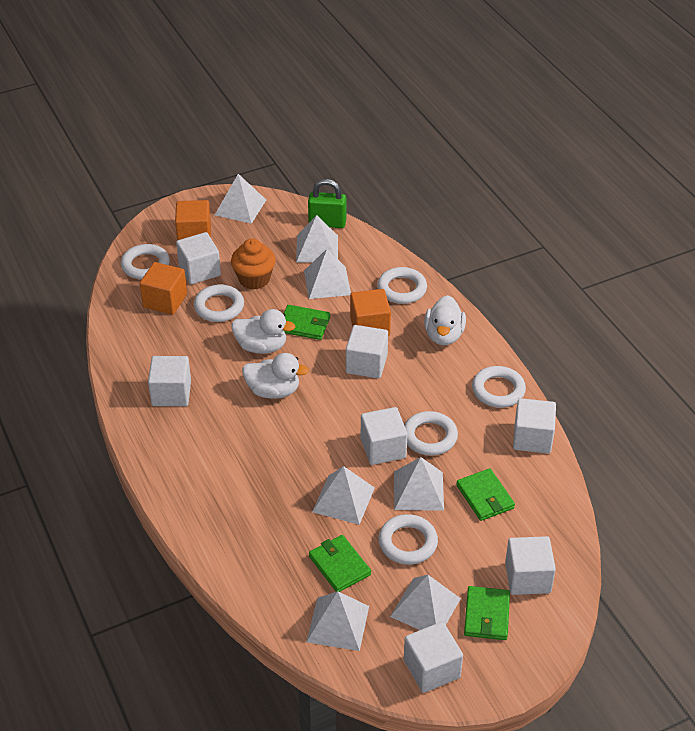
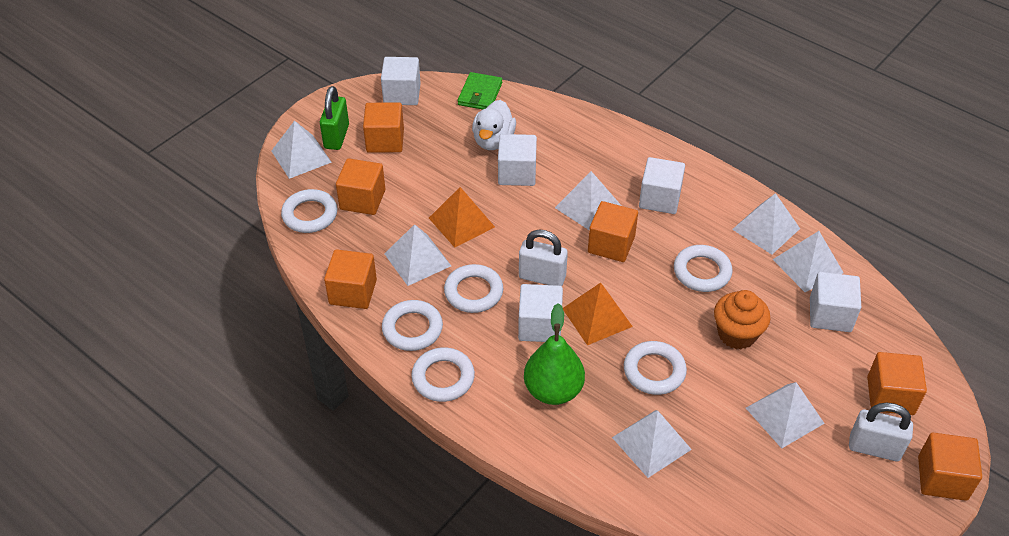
green pear: none = 0 -> [524,303,585,405] = 1
green wallet: [284,305,330,340] [309,535,371,592] [456,468,515,521] [464,586,510,640] = 4 -> [458,72,502,110] = 1
orange cube: [140,262,187,315] [175,200,211,240] [350,289,391,336] = 3 -> [324,249,377,309] [336,158,385,215] [363,102,404,153] [588,201,638,262] [867,352,927,415] [918,433,982,501] = 6
orange pyramid: none = 0 -> [429,187,495,248] [563,283,633,345] = 2
white cube: [148,356,191,406] [176,232,221,284] [346,325,388,379] [361,407,408,465] [404,622,463,693] [505,536,556,595] [513,398,556,454] = 7 -> [381,57,421,105] [498,134,537,186] [518,284,563,342] [639,157,685,214] [810,272,861,332] = 5
white duck: [231,309,295,354] [242,353,309,399] [424,295,466,345] = 3 -> [472,100,516,150] = 1
white padlock: none = 0 -> [519,230,568,286] [849,403,913,461] = 2

